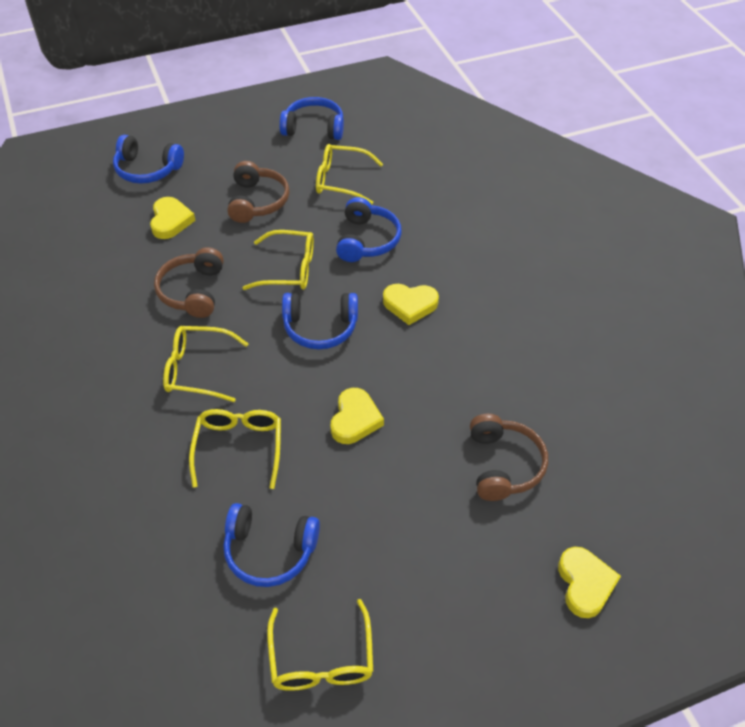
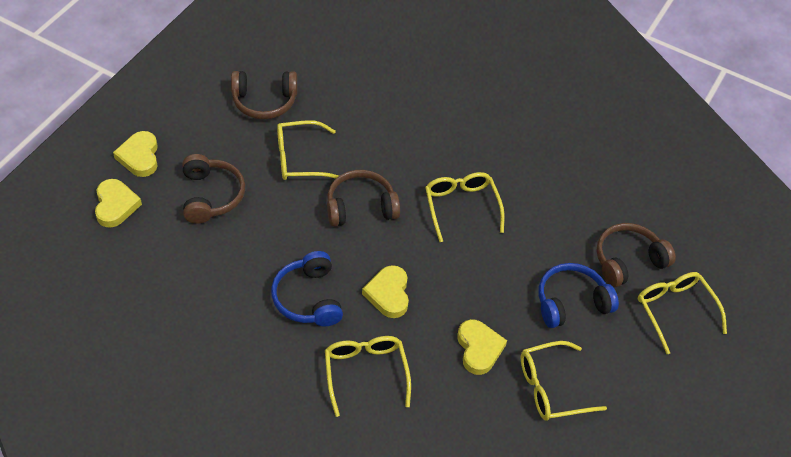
blue headphones: [113,135,184,184] [223,503,320,587] [279,97,344,140] [282,293,358,349] [336,197,401,262] = 5 -> [271,251,343,326] [539,263,619,328] = 2
brown headphones: [154,247,224,318] [227,161,289,223] [470,414,548,501] = 3 -> [182,154,245,224] [231,71,297,119] [327,170,400,226] [596,223,676,287] = 4

